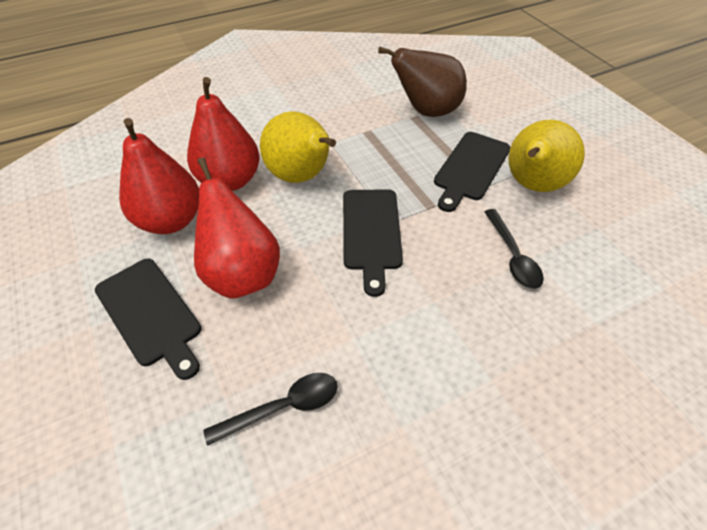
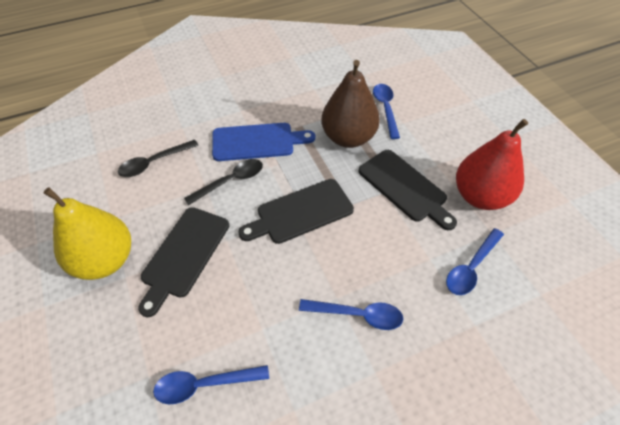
blue cutting board: none = 0 -> [212,123,315,161] = 1
blue spoon: none = 0 -> [153,365,269,404] [299,299,403,330] [373,84,400,139] [446,228,504,295] = 4
red pear: [119,118,199,234] [187,77,260,191] [194,157,280,299] = 3 -> [456,119,528,210] = 1
yellow pear: [260,111,336,183] [508,120,585,192] = 2 -> [43,187,131,280] = 1

